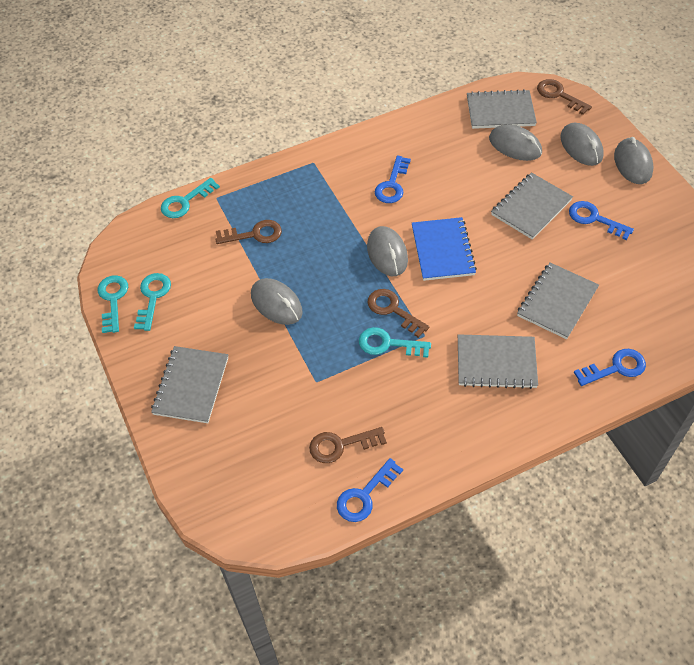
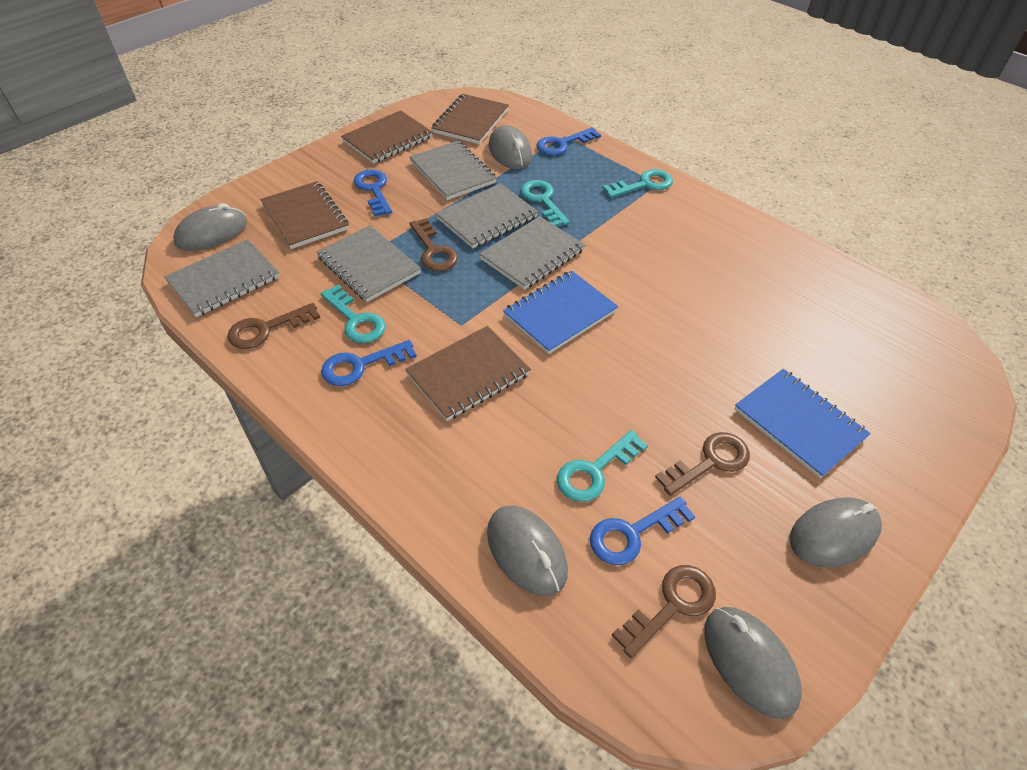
blue notebook: [412,217,477,281] = 1 -> [503,270,618,354] [735,369,871,478] = 2
brown notebook: none = 0 -> [260,181,349,249] [341,110,433,164] [405,326,531,421] [431,94,509,144] = 4

